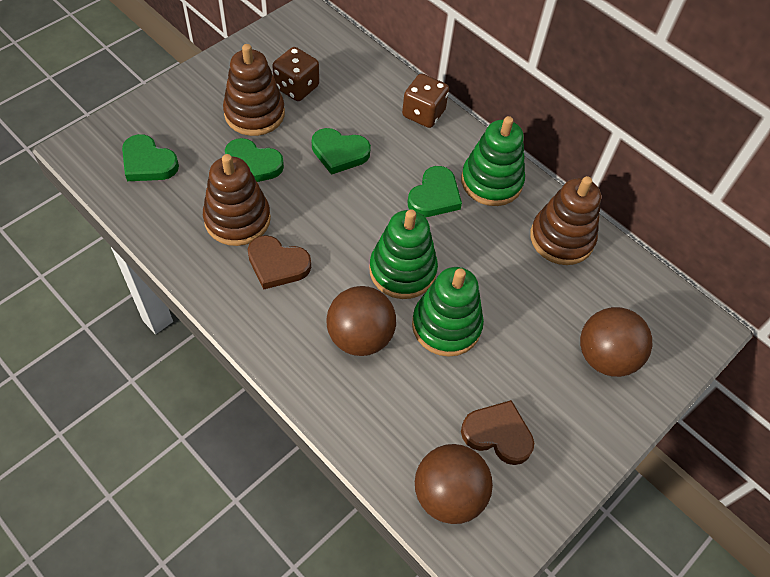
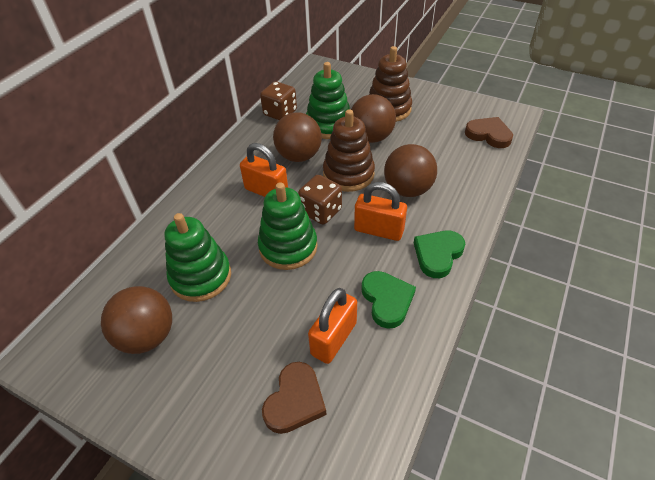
brown ball: [326,286,396,356] [415,444,493,524] [580,307,652,377] = 3 -> [101,286,172,354] [273,112,322,162] [351,94,396,143] [384,144,437,197] = 4
brown stacking toy: [203,154,271,246] [223,44,285,136] [530,176,601,265] = 3 -> [323,109,375,192] [369,46,412,122] = 2
green heart: [122,134,179,181] [225,138,284,182] [312,128,371,175] [408,166,462,217] = 4 -> [361,271,416,329] [414,231,465,278] = 2
orange padlock: none = 0 -> [240,143,288,197] [308,288,357,364] [354,182,407,241] = 3

